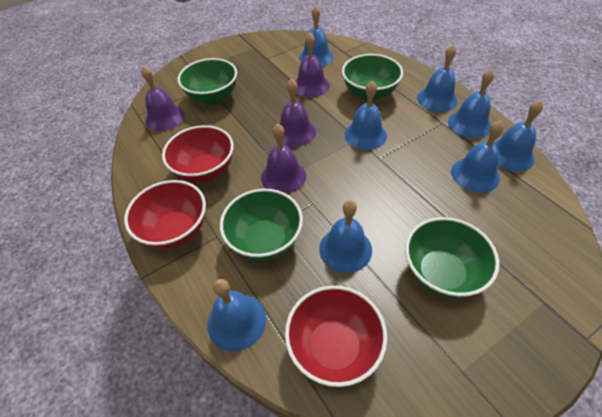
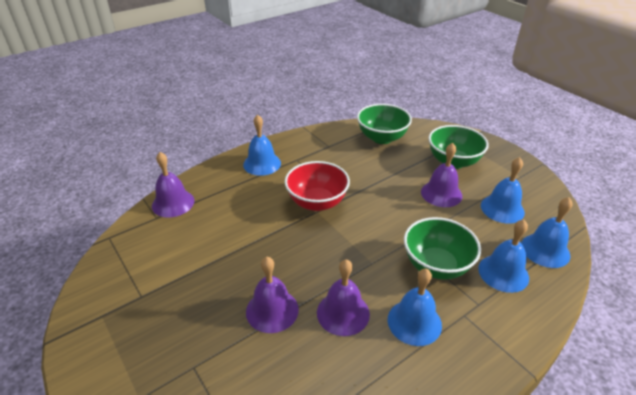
blue bell: [207,279,266,351] [299,5,334,67] [319,200,372,273] [345,81,387,150] [417,45,458,112] [448,69,494,139] [451,120,504,193] [494,100,543,172] = 8 -> [243,115,281,176] [388,268,442,346] [478,220,529,293] [481,157,525,224] [521,197,572,268] = 5
green bowl: [178,58,237,105] [220,189,303,261] [342,54,403,101] [405,217,500,298] = 4 -> [357,104,412,144] [404,217,481,280] [429,125,489,169] = 3
red bowl: [124,180,206,249] [162,125,234,183] [285,286,387,387] = 3 -> [285,161,350,211] = 1

